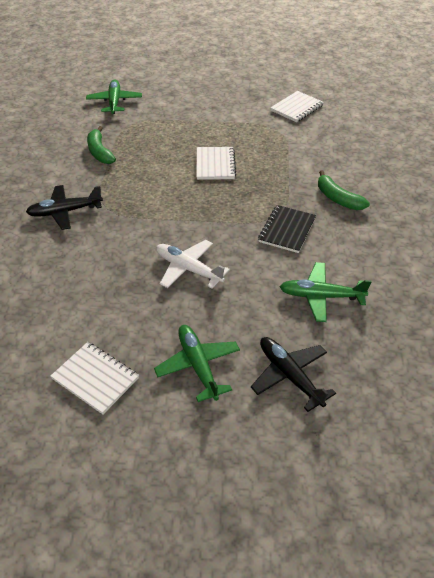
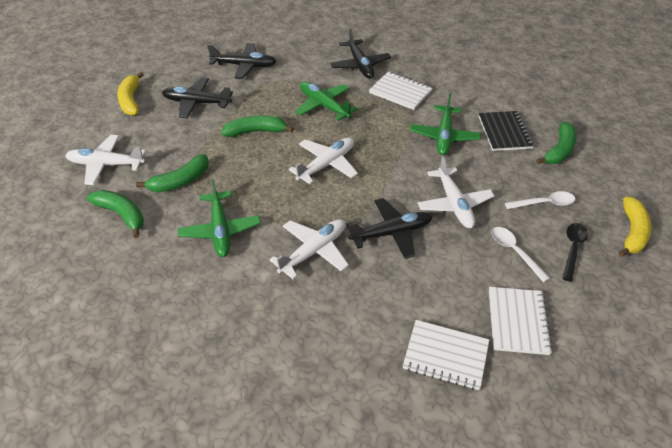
black plane: [26,185,103,230] [251,337,336,412] = 2 -> [162,77,233,118] [207,43,276,79] [330,29,391,79] [347,198,433,259] = 4
black spoon: none = 0 -> [562,223,588,282] = 1
green banana: [87,126,116,164] [318,170,370,210] = 2 -> [87,190,144,238] [136,154,209,192] [221,115,294,137] [536,122,577,164] = 4
white plane: [156,240,230,288] = 1 -> [65,135,146,185] [269,219,349,279] [289,137,358,184] [418,156,494,228] = 4
white spoon: none = 0 -> [491,227,550,282] [505,191,575,209] = 2
yellow banana: none = 0 -> [117,72,144,115] [618,197,652,257] = 2

